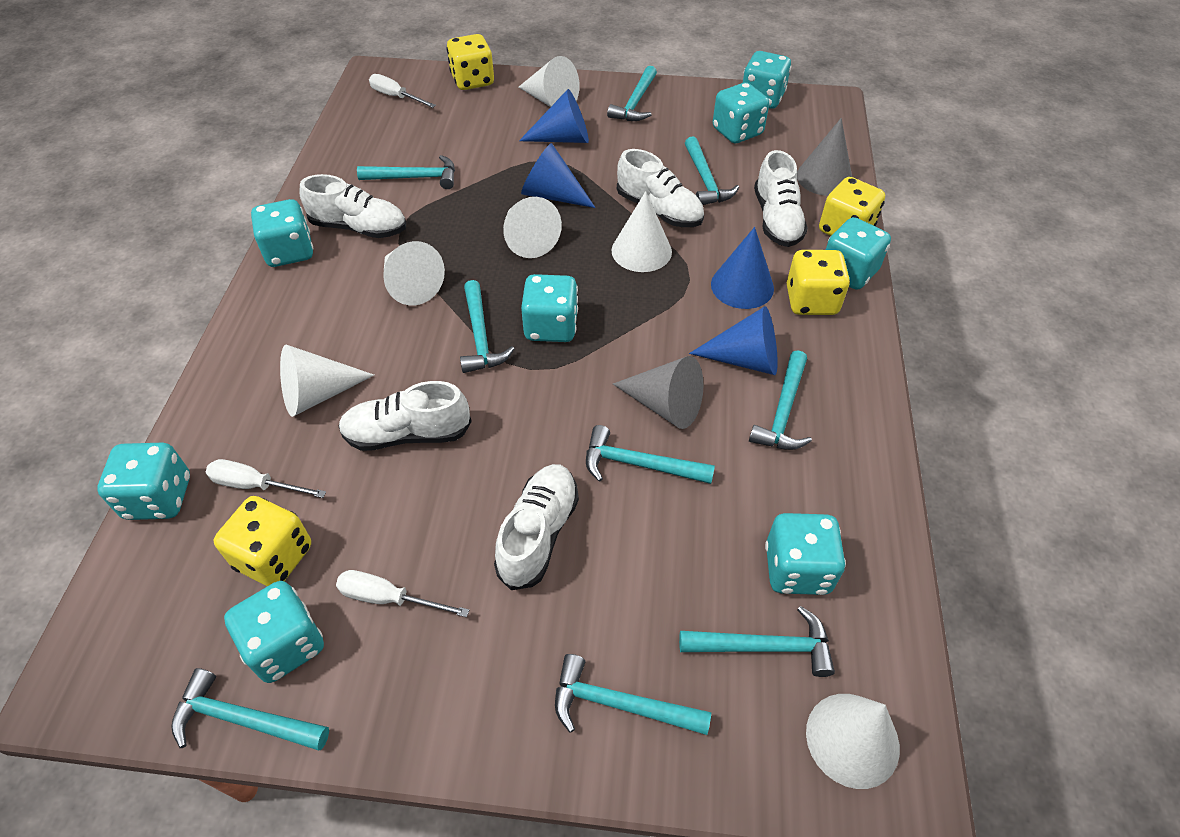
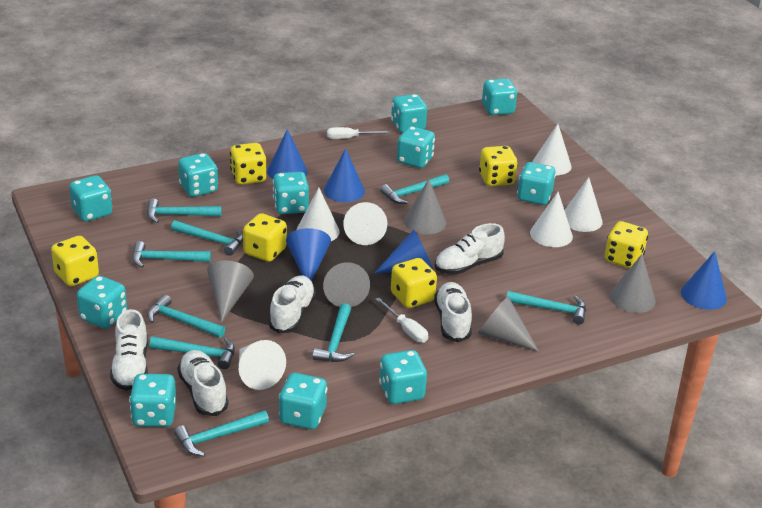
blue cone: [519,89,589,143] [521,143,596,208] [689,306,778,375] [711,227,774,309] = 4 -> [267,129,308,179] [286,228,331,281] [324,148,365,202] [375,230,433,273] [681,251,727,310] = 5
grey cone: [613,356,704,429] [797,118,852,196] = 2 -> [207,260,254,322] [323,262,370,307] [404,179,446,234] [478,296,539,352] [610,254,656,313] = 5
turquoise dice: [97,443,190,520] [224,581,324,683] [251,199,313,267] [521,274,578,342] [713,82,769,144] [743,51,791,109] [765,513,846,595] [826,217,891,290] = 8 -> [69,175,112,221] [77,276,127,329] [129,374,176,427] [178,153,218,197] [273,172,309,214] [279,373,327,429] [379,350,427,404] [391,94,427,133] [397,126,435,168] [482,78,517,115] [517,162,556,205] = 11
white screwdriver: [205,459,326,498] [336,570,469,617] [369,74,436,108] = 3 -> [327,127,390,139] [375,298,428,343] = 2
yellow dice: [214,496,311,586] [446,34,494,90] [787,250,850,315] [819,177,885,236] = 4 -> [51,236,99,286] [230,143,266,185] [243,213,287,262] [391,258,437,308] [479,146,518,186] [605,221,648,269] = 6

